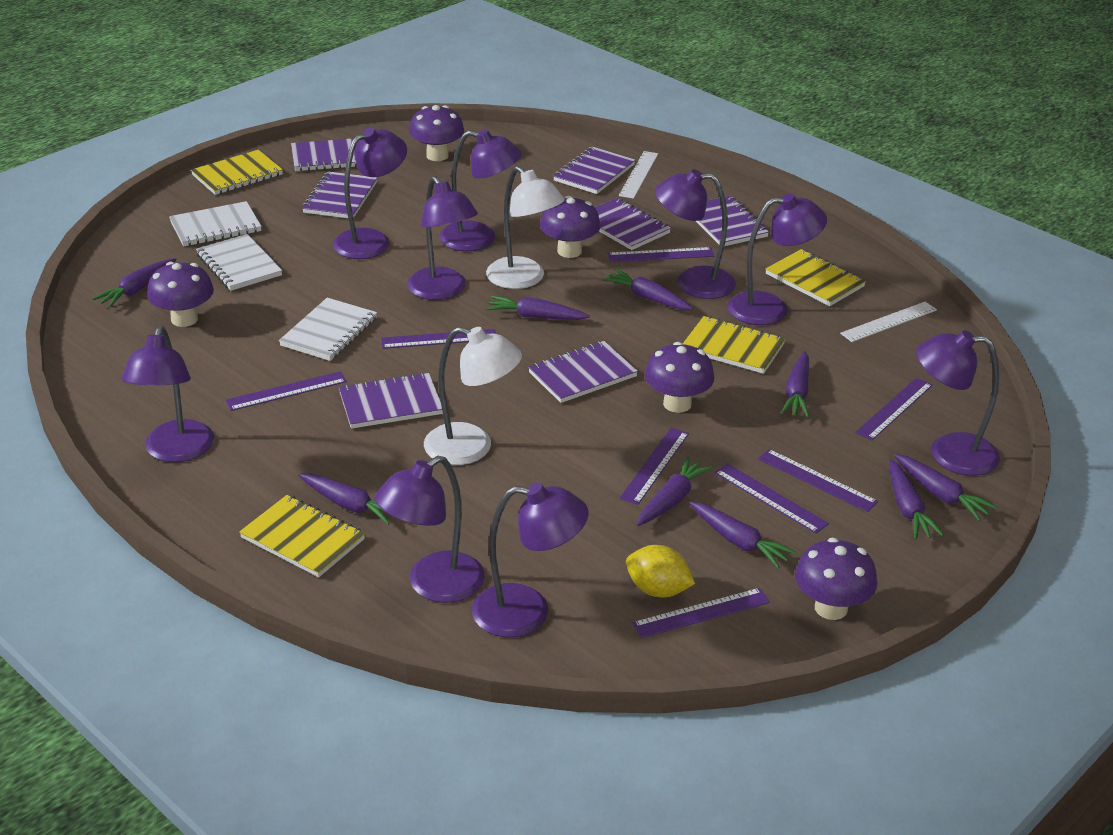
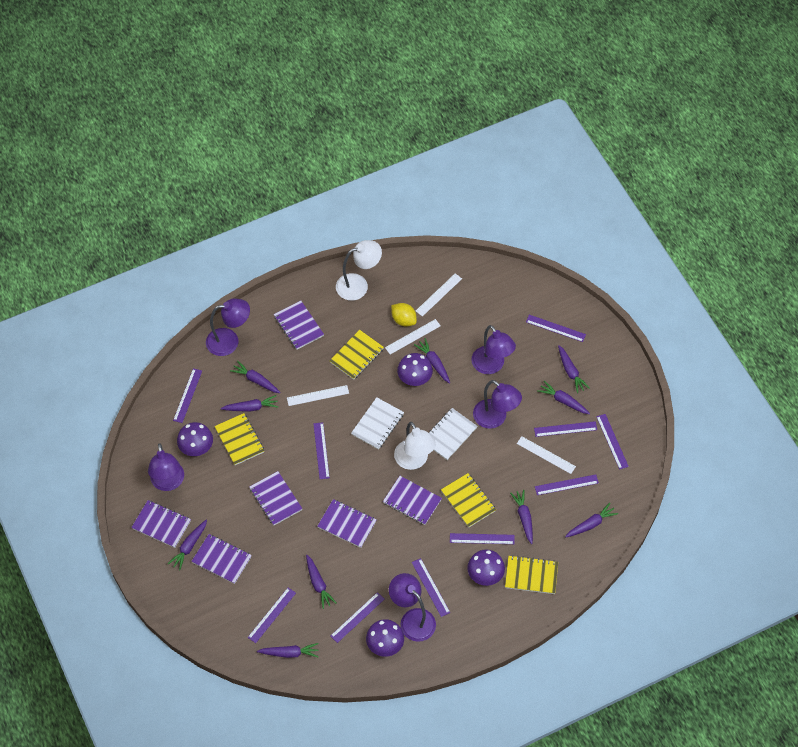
purple carrot: [92,258,177,308] [298,473,390,525] [486,296,590,320] [602,269,693,310] [637,456,713,526] [689,502,797,568] [781,351,809,417] [889,459,944,539] [894,454,998,521] = 9 -> [168,520,207,571] [221,395,278,412] [230,361,281,393] [257,643,319,658] [306,555,336,609] [414,338,450,384] [510,490,533,544] [537,381,590,414] [558,345,590,393] [565,503,618,537] = 10
purple lamp: [122,326,214,462] [333,127,407,259] [375,456,485,603] [407,176,478,300] [439,129,522,251] [472,482,589,637] [655,169,736,299] [727,193,827,325] [916,330,1000,476] = 9 -> [148,443,184,491] [206,298,250,356] [389,573,436,642] [471,325,516,374] [473,380,522,429] = 5
purple mushroom: [147,262,214,327] [409,105,464,161] [540,196,601,258] [645,342,715,413] [795,538,877,620] = 5 -> [177,422,213,456] [366,619,404,657] [397,353,433,386] [467,550,505,586] = 4
purple notebook: [291,138,360,171] [302,171,377,218] [339,372,443,429] [528,341,638,403] [553,147,635,194] [595,198,671,250] [696,196,769,246] = 7 -> [131,500,191,548] [191,534,252,584] [249,471,302,525] [274,301,324,350] [317,499,377,548] [383,476,442,525] = 6
purple ruler: [225,371,347,411] [381,329,496,349] [607,247,714,262] [620,428,689,505] [632,588,770,638] [714,463,829,534] [758,449,878,512] [855,378,933,440] = 8 -> [173,368,202,423] [248,588,296,643] [313,422,330,479] [331,592,384,643] [412,558,450,617] [450,533,515,544] [526,315,586,342] [534,421,597,437] [535,474,599,495] [596,414,629,470] = 10
white notebook: [169,201,262,247] [196,234,282,291] [279,298,377,361] = 3 -> [351,397,404,450] [429,408,478,460] = 2
white ruler: [619,151,658,199] [840,302,937,342] = 2 -> [287,385,349,406] [385,319,441,354] [416,273,462,317] [517,436,576,474] = 4

